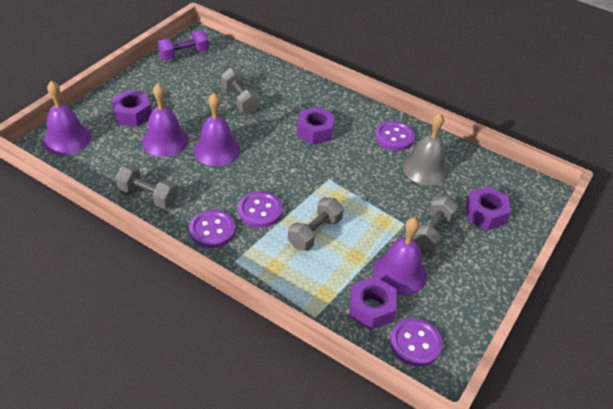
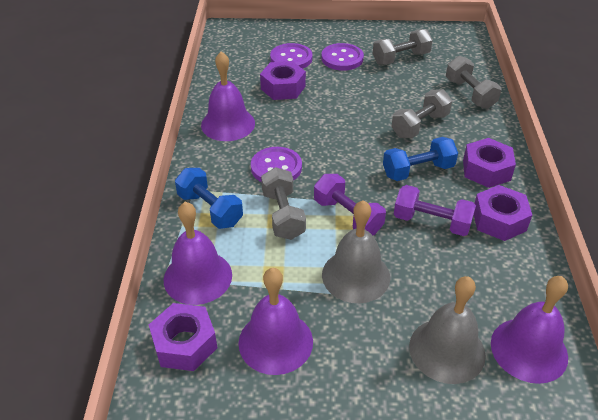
blue dumbbell: none = 0 -> [175,168,243,229] [383,137,458,181] = 2
grey bell: [403,113,449,185] = 1 -> [322,200,390,303] [409,276,486,384] = 2
purple button: [189,210,235,248] [238,191,283,228] [375,121,415,151] [390,318,443,367] = 4 -> [251,147,302,182] [270,43,312,69] [321,43,364,71] = 3
purple dumbbell: [157,30,209,60] = 1 -> [314,174,386,235] [394,185,476,236] = 2

